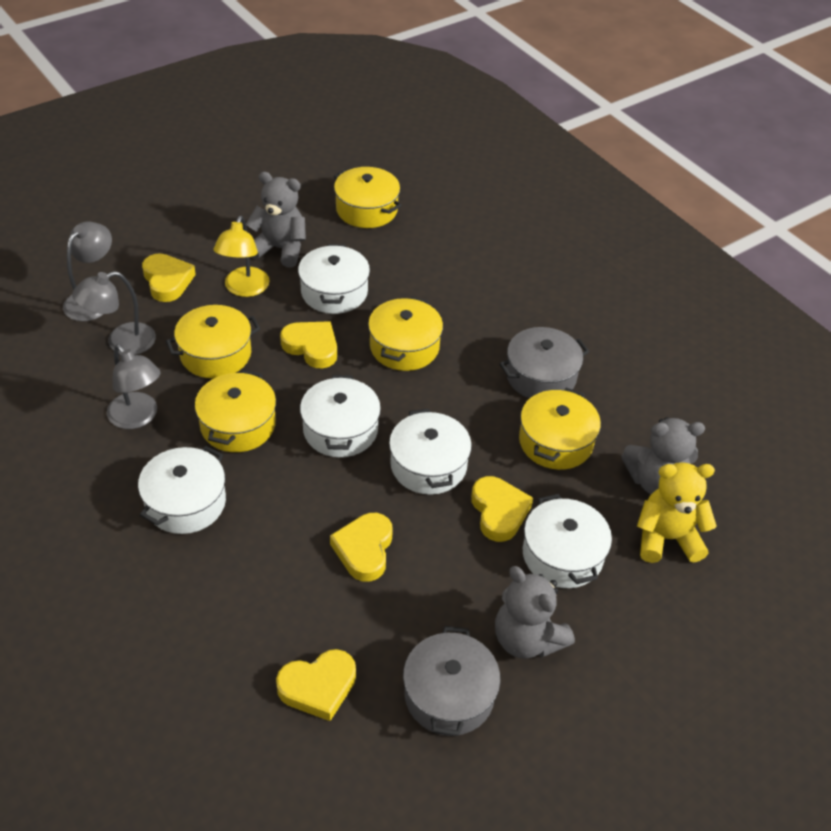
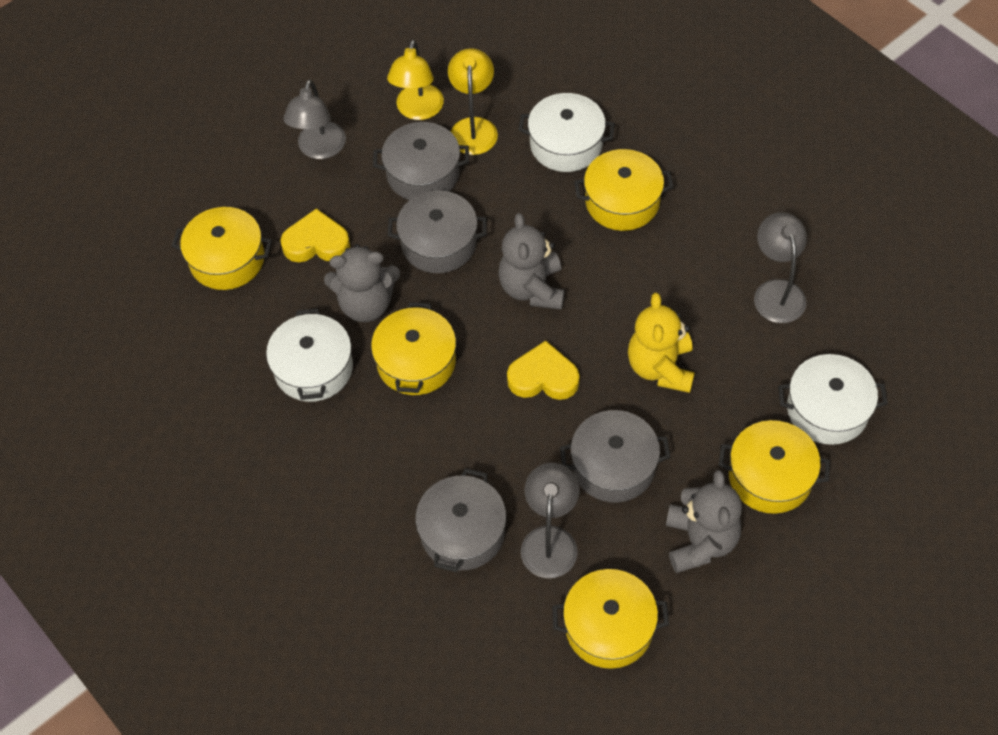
grey pot: [403,626,501,736] [499,327,589,398] = 2 -> [373,122,469,200] [388,190,487,273] [415,468,506,572] [560,410,670,502] = 4
white pot: [138,446,226,534] [298,244,370,314] [300,375,381,457] [389,408,472,495] [523,494,612,588] = 5 -> [266,308,353,402] [518,93,615,172] [778,354,888,445] = 3
yellow heart: [142,253,196,302] [276,649,356,721] [280,321,337,368] [330,513,393,582] [471,476,533,542] = 5 -> [281,208,350,262] [507,341,579,400] = 2
yellow lamp: [214,216,270,297] = 1 -> [387,40,444,120] [448,48,498,155] = 2

